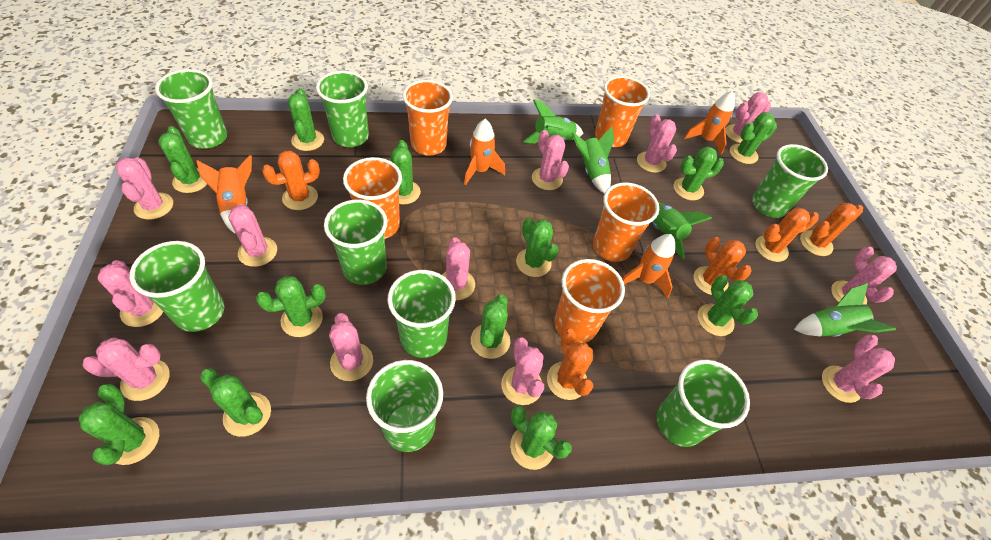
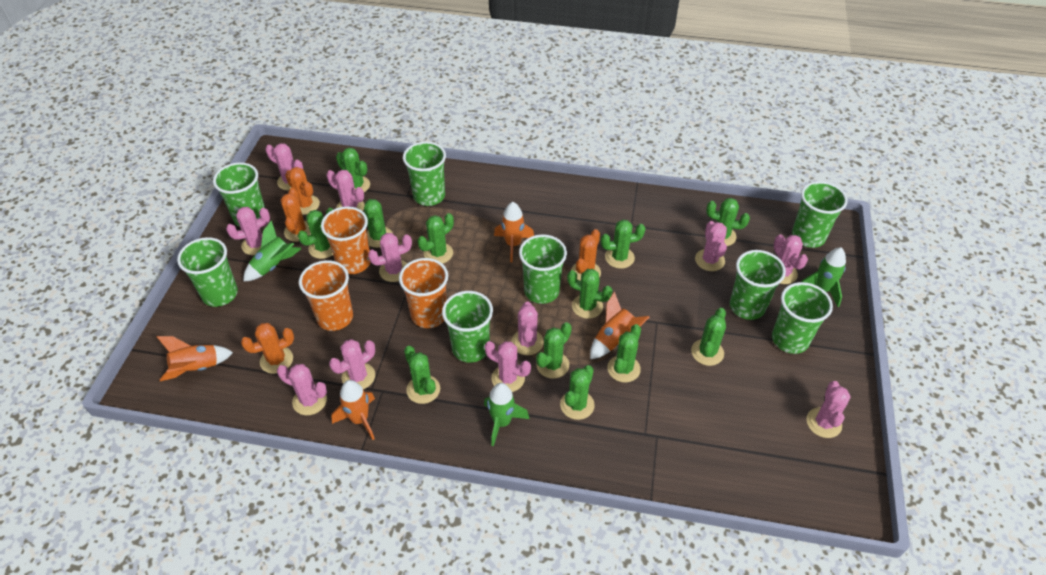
green rocket: [523,99,584,143] [572,127,614,194] [652,202,712,259] [794,283,896,337] = 4 -> [243,220,302,282] [484,383,529,446] [801,247,846,307] = 3
orange cactus: [262,151,320,210] [547,328,593,400] [694,237,751,295] [755,208,819,262] [800,203,863,256] = 5 -> [241,323,294,374] [281,188,311,242] [285,167,320,215] [571,229,601,281] = 4
orange cup: [343,157,402,239] [402,80,453,156] [554,259,625,343] [593,183,659,262] [595,76,650,147] = 5 -> [299,260,353,331] [321,206,371,274] [399,258,448,328] = 3
pink cactus: [82,338,170,401] [97,260,163,327] [116,157,173,220] [228,204,277,267] [329,313,373,381] [442,237,475,300] [501,337,544,405] [532,130,569,190] [637,114,677,173] [725,92,771,143] [822,335,895,403] [831,247,897,305] = 12 -> [226,207,270,255] [265,143,303,191] [277,364,327,415] [327,170,365,211] [329,339,375,389] [368,233,412,282] [484,341,531,392] [511,301,544,355] [695,221,727,271] [774,234,808,284] [806,381,851,438] = 11

